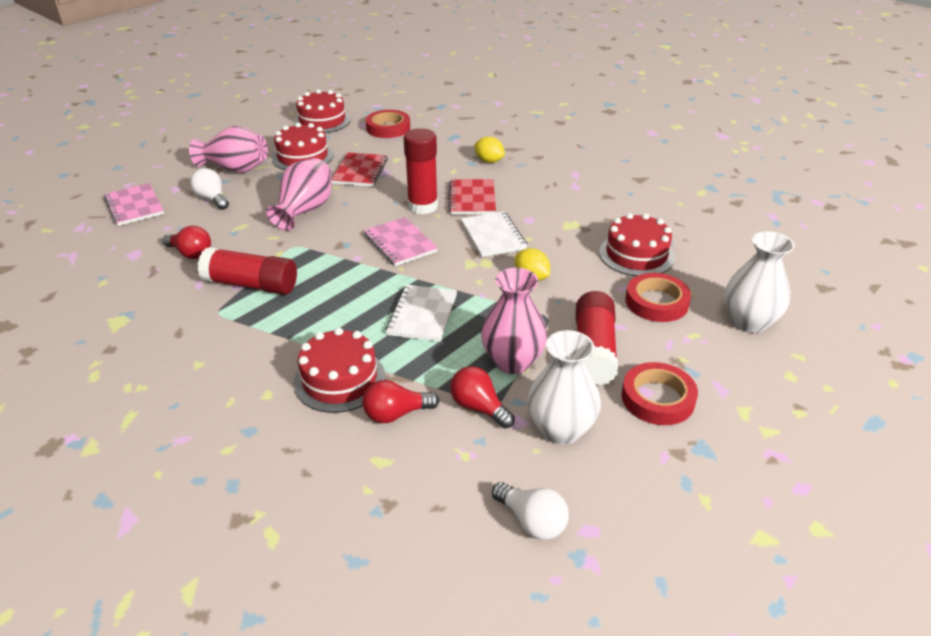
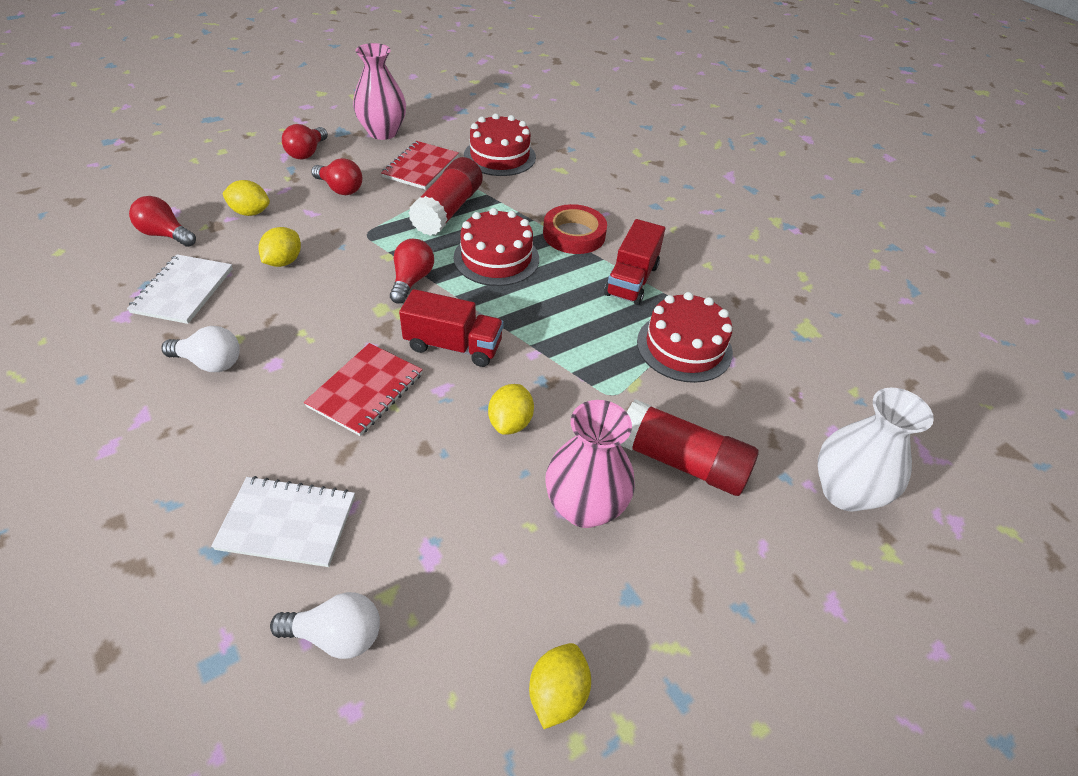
pink notebook: [104,183,164,226] [363,217,438,266] = 2 -> none = 0
pink vase: [189,126,268,173] [266,158,331,231] [481,268,547,374] = 3 -> [353,43,406,140] [545,400,635,528] = 2
red cake: [272,123,334,170] [294,89,351,133] [294,328,386,413] [599,213,675,276] = 4 -> [454,208,539,286] [464,114,536,176] [637,292,733,383] = 3
red glue stick: [197,247,297,295] [404,128,438,214] [576,291,618,386] = 3 -> [408,157,482,236] [620,399,758,496] = 2
red light bulb: [162,226,211,259] [362,380,439,423] [450,366,515,429] = 3 -> [129,196,196,247] [282,124,328,160] [311,158,362,195] [390,239,434,304] = 4
red tape: [366,110,410,138] [621,362,698,425] [625,273,691,322] = 3 -> [543,204,607,254] = 1
red truck: none = 0 -> [399,289,504,367] [604,219,665,305] = 2
white vase: [527,330,601,445] [725,231,795,333] = 2 -> [818,388,934,512] = 1
yellow lemon: [474,136,505,163] [515,248,550,281] = 2 -> [222,180,270,216] [259,227,301,267] [488,384,534,435] [529,643,591,729] = 4

